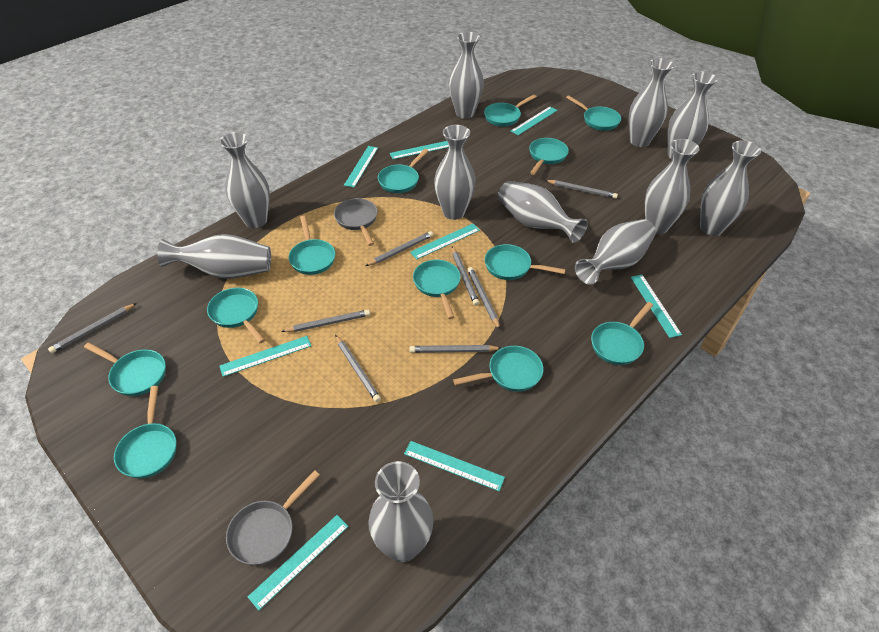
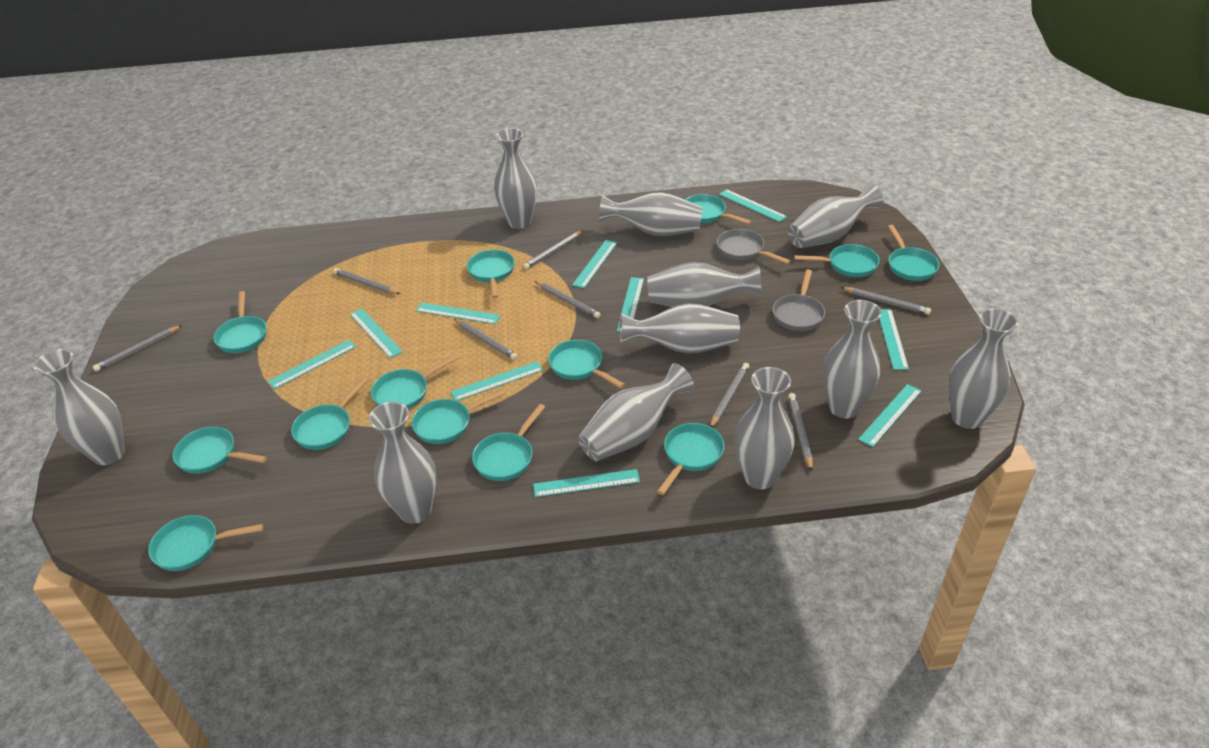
turquoise pan: [84,342,166,396] [114,386,176,479] [207,288,265,343] [289,216,335,275] [378,149,428,193] [413,260,461,319] [453,346,543,392] [484,94,537,126] [485,244,566,280] [529,138,569,175] [566,95,621,131] [591,302,653,365] = 12 -> [148,515,263,571] [173,427,267,474] [213,291,267,353] [291,377,368,450] [371,354,459,409] [412,389,507,444] [467,250,515,298] [472,404,545,481] [548,340,625,389] [657,423,725,495] [685,194,752,225] [794,244,880,277] [888,225,940,281] = 13
turquoise ruler: [219,336,311,377] [248,515,349,611] [344,146,378,187] [390,141,449,159] [404,441,505,491] [410,224,480,259] [510,107,557,135] [631,275,682,338] = 8 -> [267,340,356,389] [350,309,403,358] [416,302,501,324] [450,361,543,401] [533,469,640,497] [572,240,617,288] [617,277,644,331] [719,189,787,222] [858,384,921,447] [879,309,909,370] = 10

